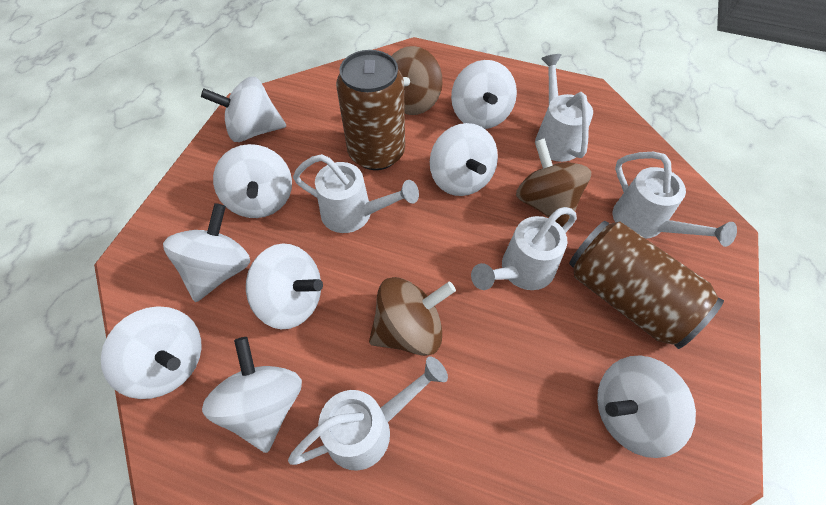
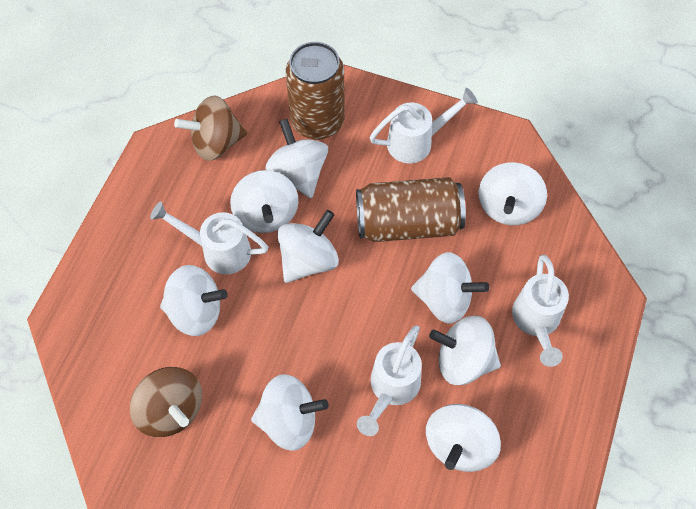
brown spinning top: [369,277,456,356] [392,46,442,115] [516,138,591,227] = 3 -> [130,367,202,437] [174,95,247,161] = 2
white watering can: [288,356,448,471] [293,154,419,233] [471,207,577,290] [535,54,593,162] [612,152,737,247] = 5 -> [150,202,268,274] [357,325,422,436] [369,88,478,163] [512,255,569,367] = 4

